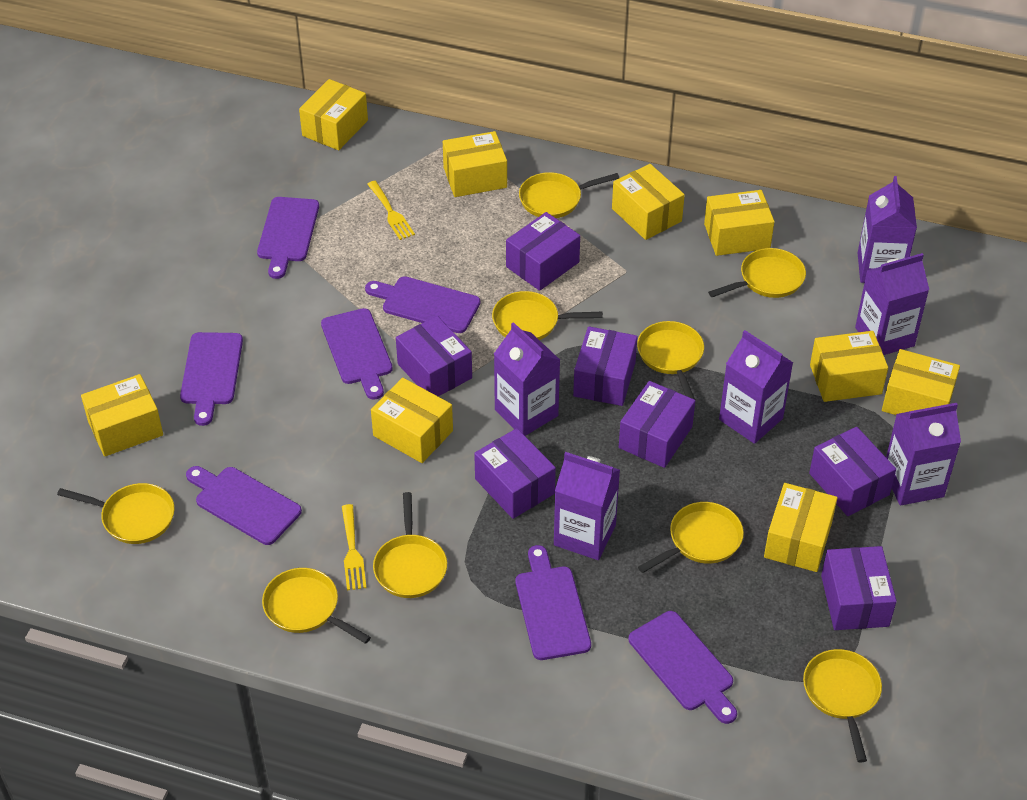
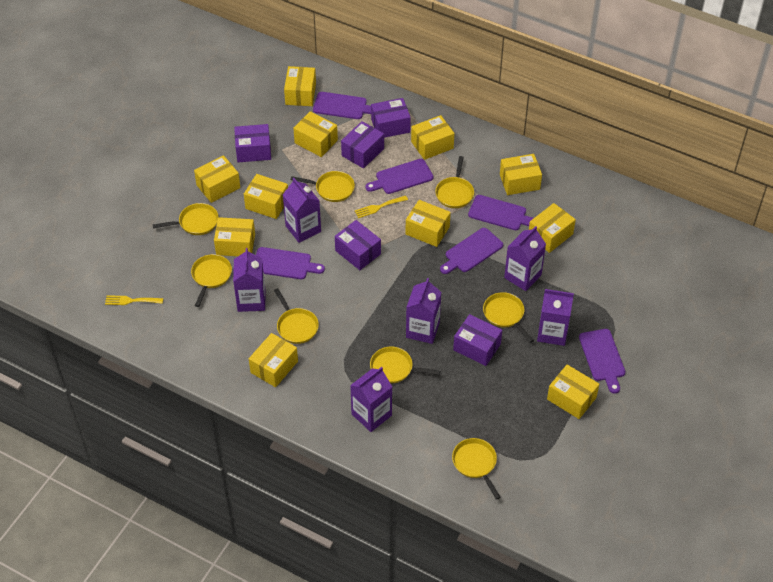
purple box: [396,316,472,396] [474,428,556,519] [506,212,580,291] [573,327,637,406] [619,381,695,468] [809,427,896,516] [821,546,897,630] = 7 -> [234,124,271,162] [335,220,381,270] [341,121,384,168] [371,98,411,138] [453,314,502,366] = 5
purple cutting board: [180,332,243,426] [186,466,302,545] [257,197,319,279] [321,308,393,400] [365,276,480,333] [516,545,591,660] [629,611,737,724] = 7 -> [256,247,325,279] [313,92,371,119] [365,159,434,194] [440,228,503,274] [468,195,534,230] [579,329,625,394] = 6
yellow box: [81,374,163,457] [299,79,368,150] [371,378,453,463] [443,131,507,197] [612,164,685,240] [704,190,775,256] [764,483,837,572] [810,331,888,402] [882,349,960,415] = 9 -> [194,155,240,203] [214,217,255,256] [244,174,288,219] [249,333,298,387] [284,66,316,106] [293,111,338,157] [405,200,451,247] [411,115,454,160] [500,154,542,195] [529,203,576,253] [547,365,599,419] = 11
yellow pan: [57,483,175,544] [262,568,371,644] [373,492,447,598] [492,291,603,340] [519,172,619,218] [637,321,704,401] [638,502,744,573] [708,248,806,298] [803,649,882,763] = 9 -> [153,203,219,235] [191,254,232,307] [274,288,319,344] [291,171,355,202] [370,347,440,383] [435,156,474,208] [452,438,501,500] [483,292,534,343] = 8

